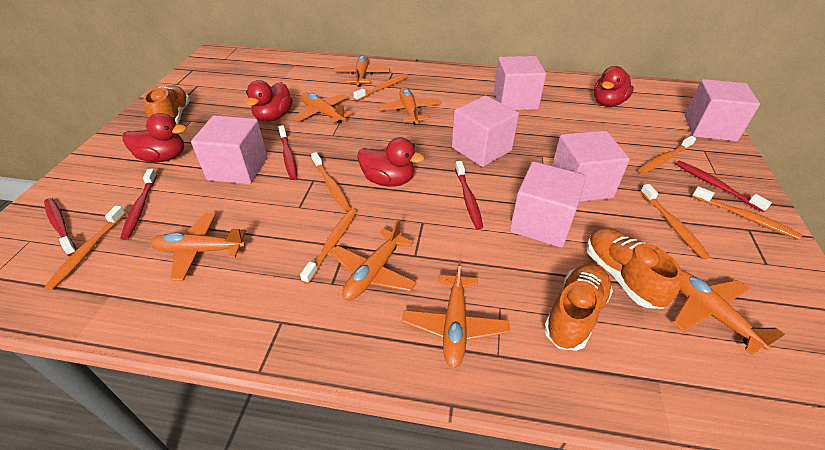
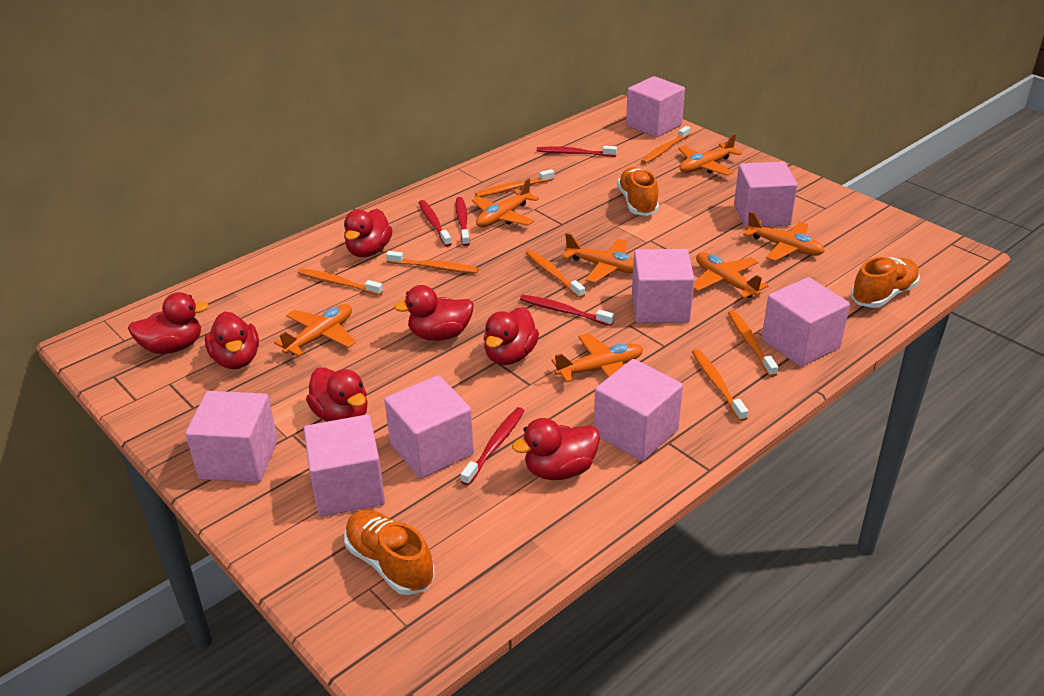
pink cube: [191,115,268,184] [452,96,519,167] [494,56,546,110] [510,162,586,248] [552,130,630,202] [684,79,760,141] = 6 -> [185,391,278,483] [304,415,385,517] [384,375,474,479] [594,359,683,461] [626,76,685,138] [632,249,694,323] [734,161,798,227] [762,277,850,367] = 8
red duck: [122,113,186,162] [246,80,293,122] [357,137,424,187] [594,66,634,107] = 4 -> [128,292,209,354] [205,312,259,369] [306,367,368,422] [344,209,392,257] [394,285,474,341] [484,307,539,365] [512,418,600,480] = 7

